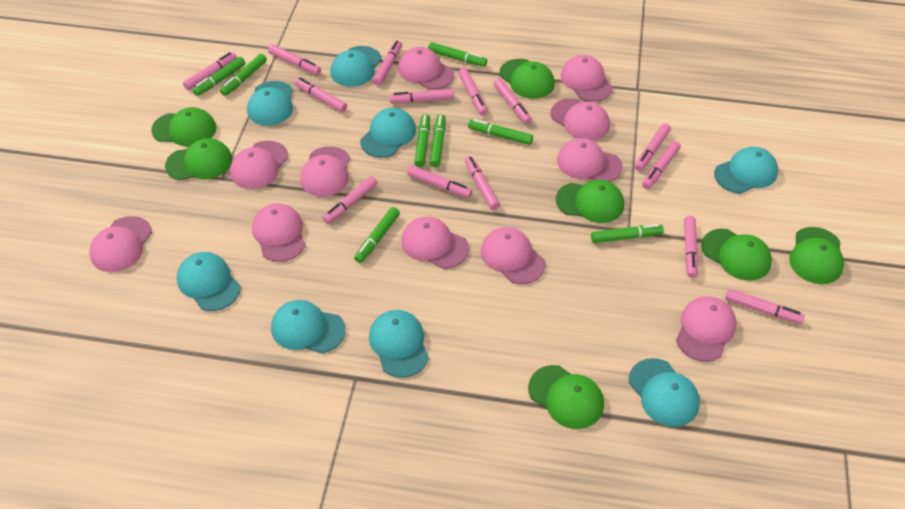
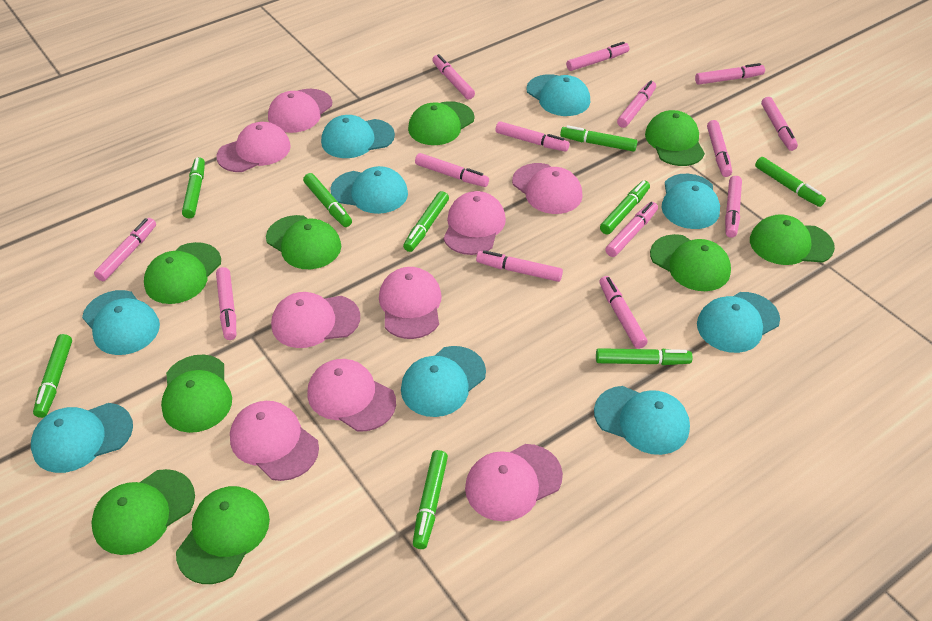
green cap: [151,107,216,147] [165,138,232,180] [499,59,555,99] [528,365,604,429] [556,180,624,223] [701,229,772,280] [789,227,844,284] = 7 -> [91,469,195,555] [144,242,221,304] [161,355,232,433] [176,486,270,584] [266,215,341,269] [408,101,474,145] [645,110,705,166] [650,234,731,291] [750,214,835,265] = 9
green marker: [192,57,245,96] [220,54,267,96] [354,207,400,263] [414,114,430,167] [428,42,487,67] [430,114,446,167] [468,119,533,145] [591,224,664,243] = 8 -> [33,334,72,418] [182,157,205,218] [303,173,352,227] [403,191,449,252] [413,450,448,549] [560,125,638,152] [596,348,693,365] [600,180,650,234] [755,157,826,207] = 9
pink cap: [89,216,152,272] [230,141,288,189] [252,203,306,262] [300,146,350,197] [398,47,454,90] [401,216,469,269] [481,227,546,284] [551,98,610,140] [557,138,623,182] [560,55,613,102] [676,296,737,362] = 11 -> [217,122,291,172] [230,401,319,481] [268,89,332,133] [271,292,360,348] [307,359,396,431] [379,267,442,339] [443,191,506,255] [465,444,563,521] [512,163,583,214] = 9
turquoise cap: [177,252,241,311] [247,81,293,126] [271,300,346,354] [330,46,382,87] [360,108,416,158] [369,310,429,378] [629,358,700,427] [714,147,778,194] = 8 -> [31,403,133,473] [82,290,160,355] [321,115,395,158] [330,166,408,214] [401,346,486,417] [526,74,590,116] [594,386,690,455] [661,174,720,229] [697,292,780,353] = 9

